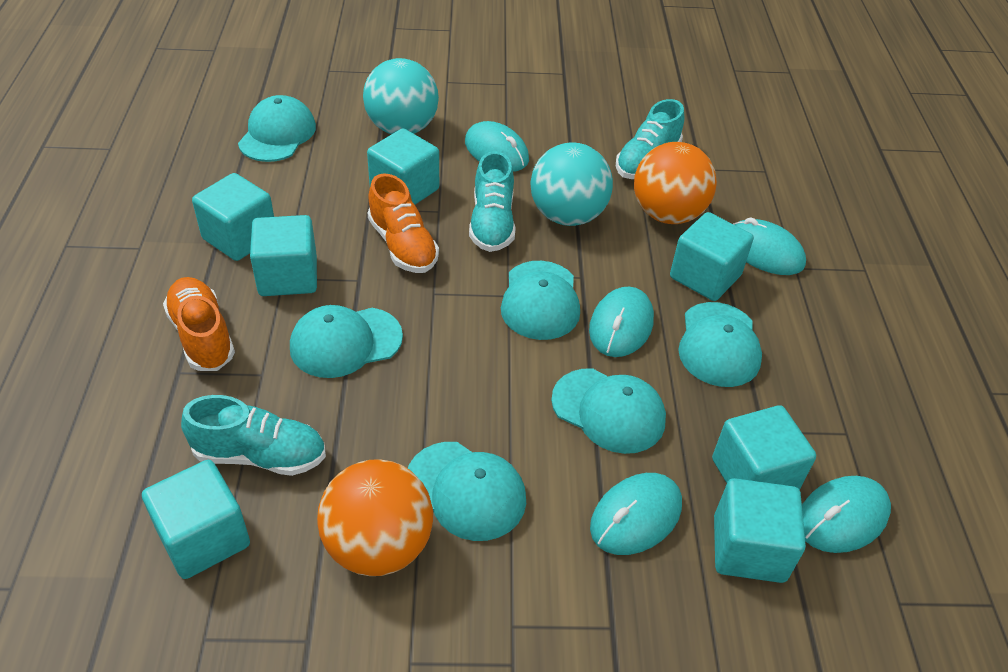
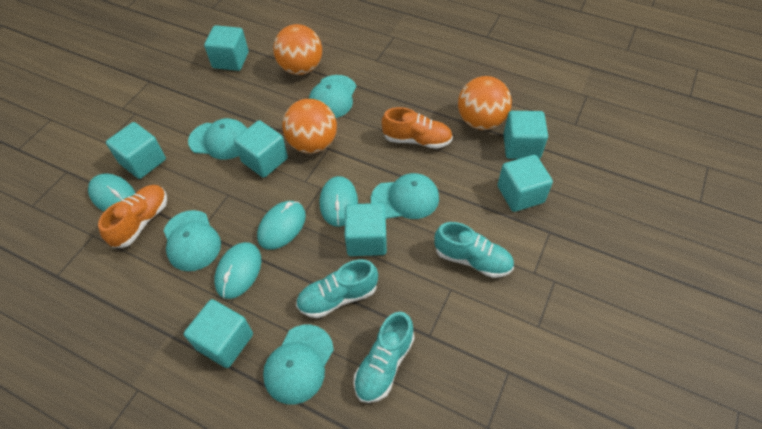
orange ball: [317,459,433,576] [634,142,717,224] = 2 -> [273,24,322,75] [282,99,337,153] [458,76,512,130] = 3
turquoise ball: [363,58,439,134] [530,143,613,226] = 2 -> none = 0
turquoise cap: [238,95,316,162] [290,305,403,378] [408,442,526,541] [501,261,580,340] [551,368,666,454] [678,302,762,387] = 6 -> [163,210,221,271] [188,118,247,160] [263,325,334,404] [309,75,356,118] [371,173,439,219] = 5
turquoise mouse: [465,121,529,172] [589,287,654,357] [590,473,682,555] [733,217,806,275] [802,476,891,553] = 5 -> [88,173,135,211] [214,242,261,299] [257,201,306,250] [319,176,358,227] = 4

